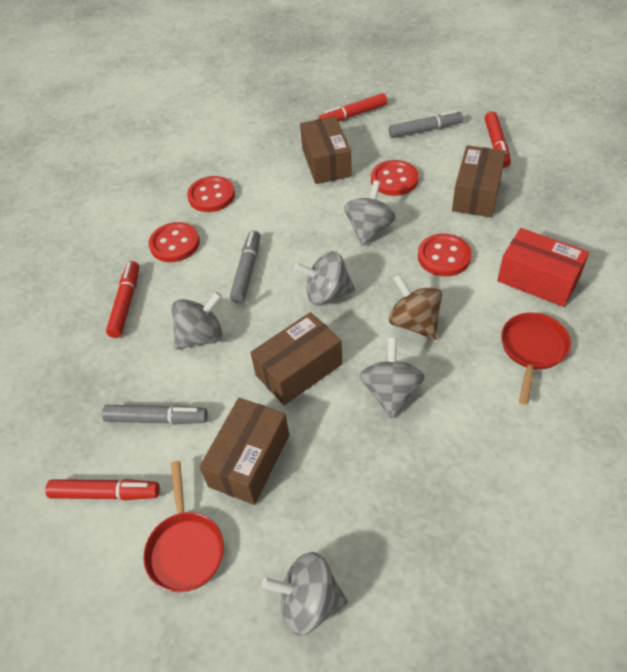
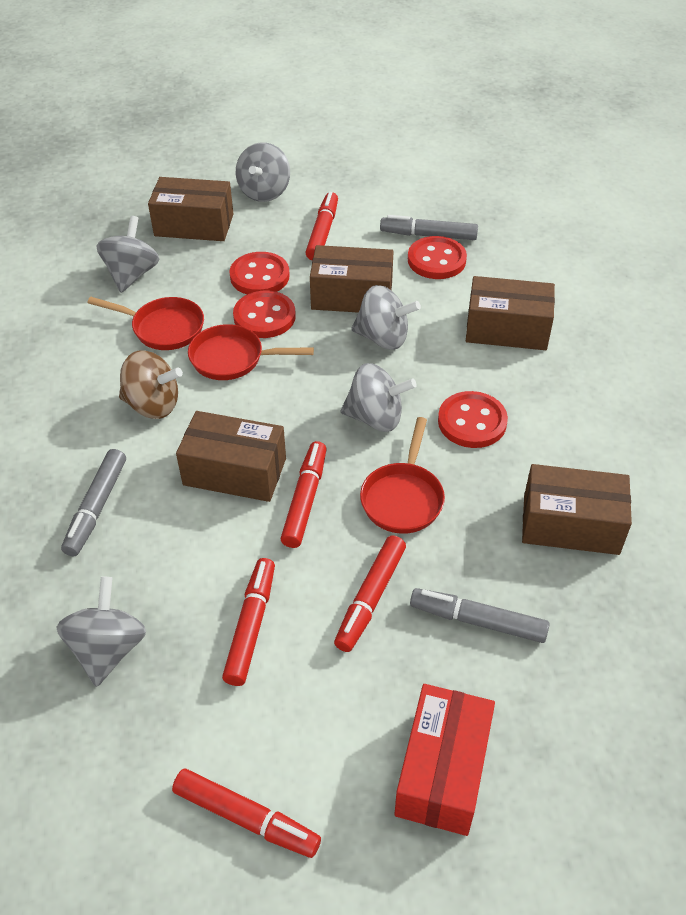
brown box: [199,398,289,505] [250,312,342,405] [300,116,352,184] [452,145,506,217] = 4 -> [148,177,233,241] [176,411,286,502] [310,245,393,313] [466,276,555,350] [522,464,632,555] = 5
red marker: [45,479,160,500] [106,261,139,338] [319,93,387,122] [485,111,511,168] = 4 -> [172,769,321,858] [222,558,275,686] [281,441,327,548] [305,192,338,260] [334,535,406,652] = 5
red pan: [143,461,224,592] [501,313,571,405] = 2 -> [87,297,204,350] [188,324,314,380] [360,417,445,534] = 3

